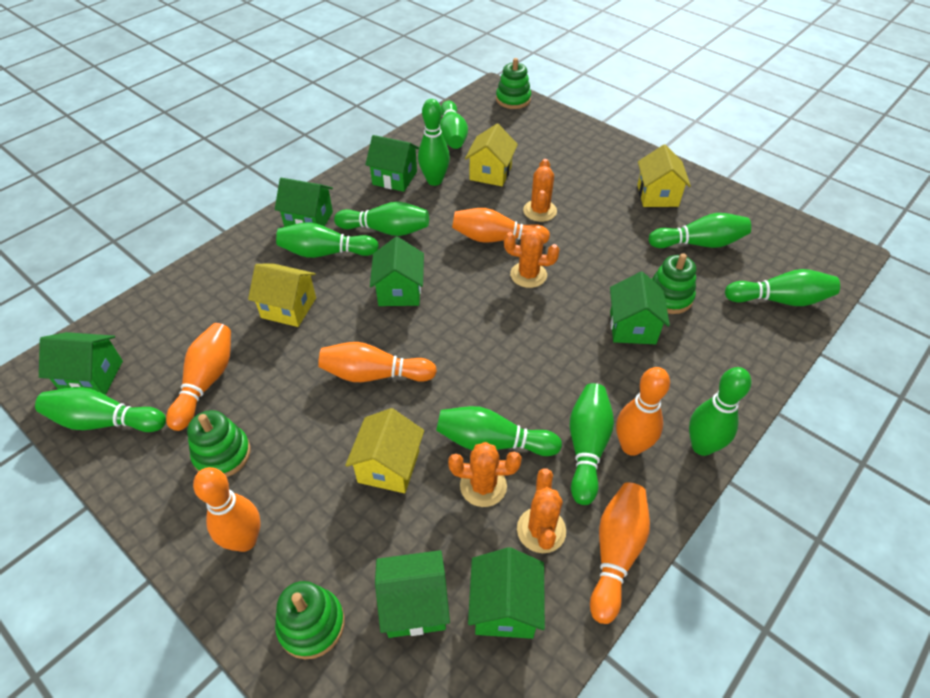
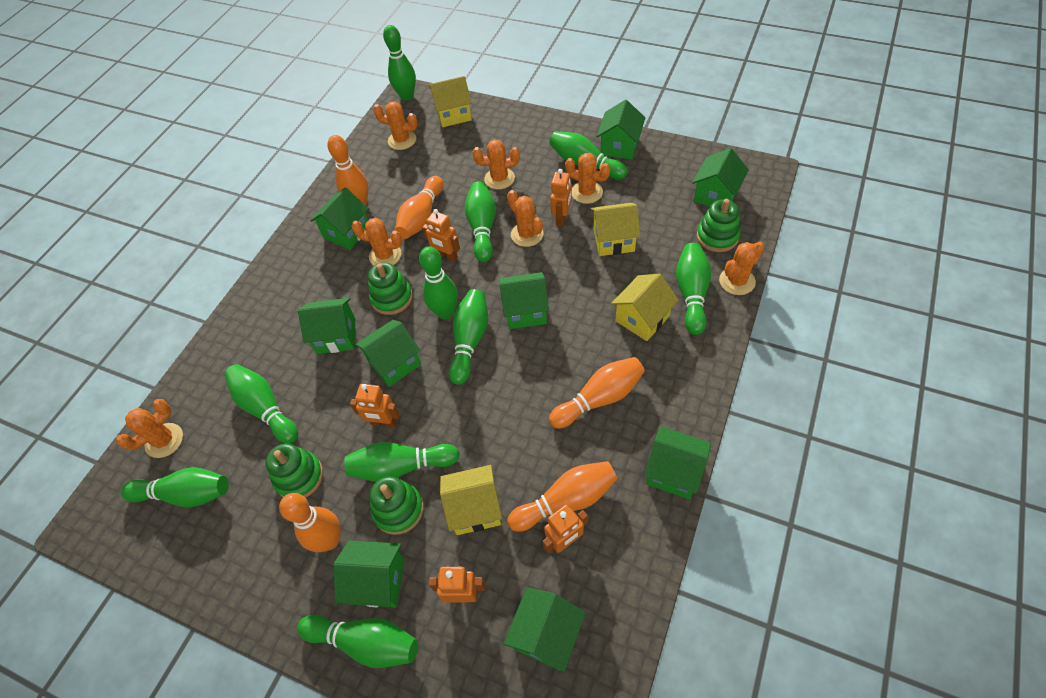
green house: [39,332,123,395] [275,178,333,227] [365,135,419,192] [370,236,424,306] [375,550,450,638] [468,547,545,639] [610,272,670,344] = 7 -> [298,298,355,354] [310,187,369,250] [333,540,405,608] [355,320,421,387] [499,272,549,329] [504,588,586,672] [597,100,645,160] [644,426,711,499] [692,148,749,207] = 9
orange bowling pin: [166,323,231,431] [193,467,260,552] [318,342,437,382] [452,208,550,244] [590,482,650,624] [616,367,670,456] = 6 -> [279,493,341,552] [327,135,368,206] [395,176,443,239] [507,461,618,532] [549,357,645,429] = 5
orange cactus: [448,442,521,507] [504,229,560,288] [517,469,566,553] [523,159,557,222] = 4 -> [116,399,183,458] [351,218,402,266] [373,101,418,150] [473,140,520,190] [507,190,543,247] [565,153,610,204] [719,241,765,295] = 7
orange robot: none = 0 -> [350,384,400,428] [422,209,460,262] [429,566,485,602] [543,505,588,553] [550,169,572,226] = 5

